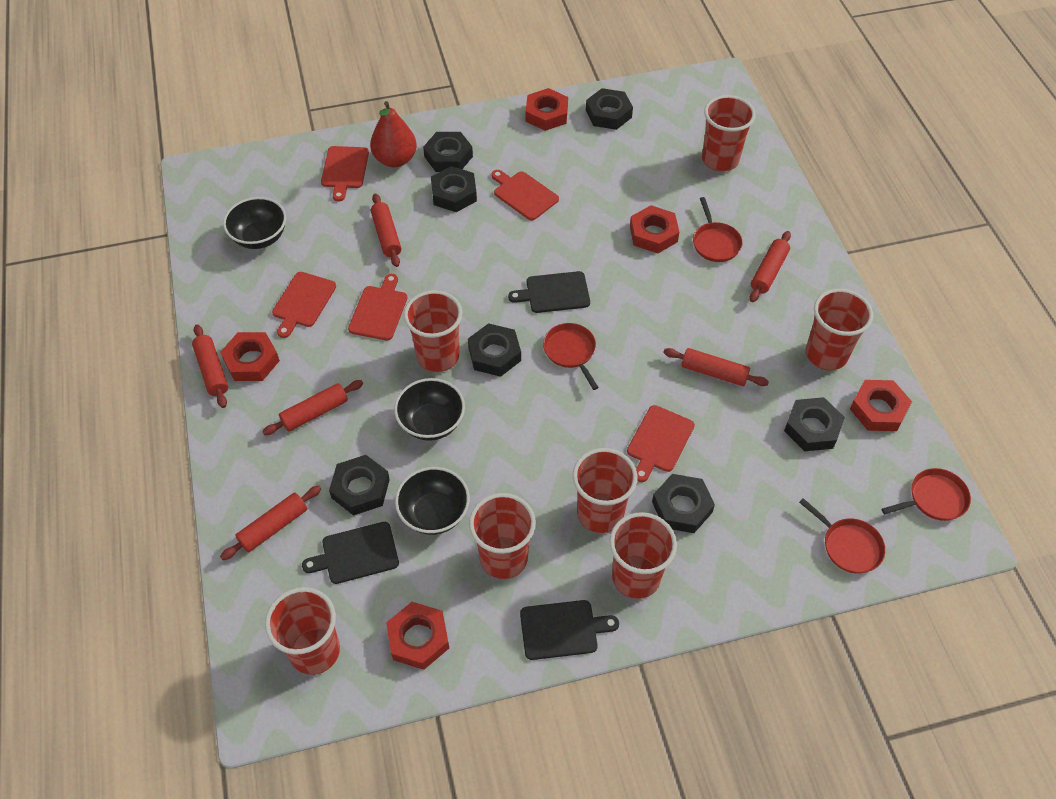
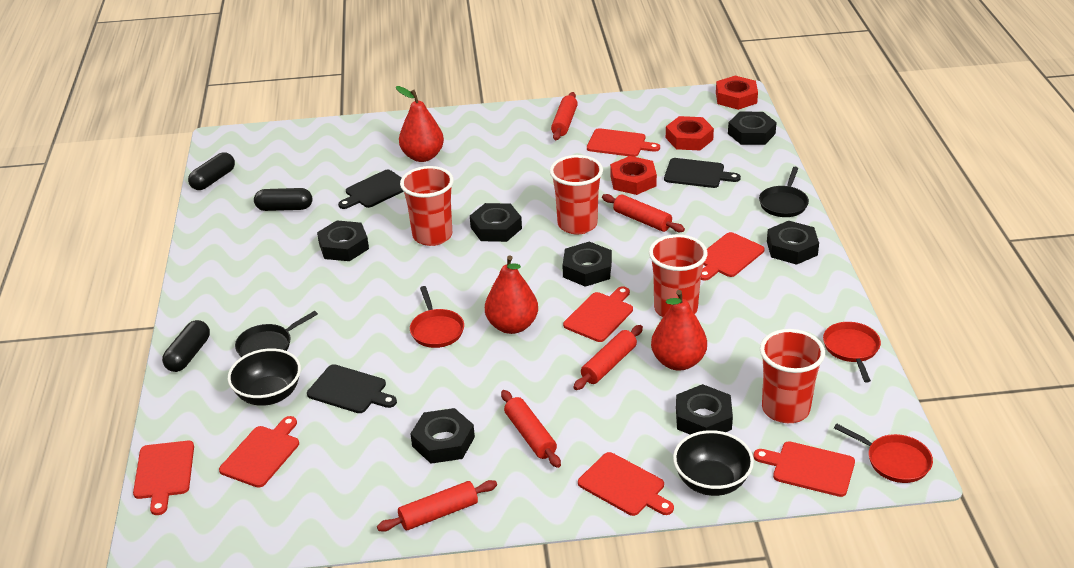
black bowl: [223,197,286,249] [394,378,465,441] [395,467,470,535] = 3 -> [228,348,301,406] [673,430,754,496] = 2
black capsule: none = 0 -> [162,320,210,372] [188,152,235,190] [254,188,312,211] = 3
black pan: none = 0 -> [235,311,318,357] [759,167,809,217] = 2
red cup: [265,587,340,675] [404,290,463,372] [469,493,536,579] [573,448,638,533] [609,512,677,599] [702,95,756,172] [806,289,873,370] = 7 -> [400,166,454,246] [550,155,603,235] [649,234,708,317] [760,329,825,423] = 4
red cutting board: [272,272,336,338] [321,146,369,202] [348,274,407,341] [491,170,559,221] [627,405,695,482] = 5 -> [133,441,194,515] [219,416,299,488] [563,286,633,342] [578,452,674,516] [587,128,660,157] [701,232,764,281] [753,441,855,497] = 7
red nut: [220,332,280,381] [386,602,449,670] [526,88,568,131] [630,205,679,254] [850,380,912,431] = 5 -> [610,156,657,195] [666,116,714,150] [716,76,758,110] = 3
red pan: [543,323,599,390] [693,197,743,262] [799,498,885,574] [882,468,971,521] = 4 -> [410,286,464,348] [823,322,881,382] [834,424,933,483] = 3
red pear: [370,101,417,167] = 1 -> [396,86,444,162] [485,255,538,334] [651,290,707,370] = 3
red rolling pin: [192,324,228,408] [220,485,321,560] [262,380,363,435] [371,194,401,267] [663,348,769,386] [750,231,791,302] = 6 -> [377,480,497,532] [501,390,561,468] [551,92,578,140] [574,325,643,390] [602,194,685,232] = 5

